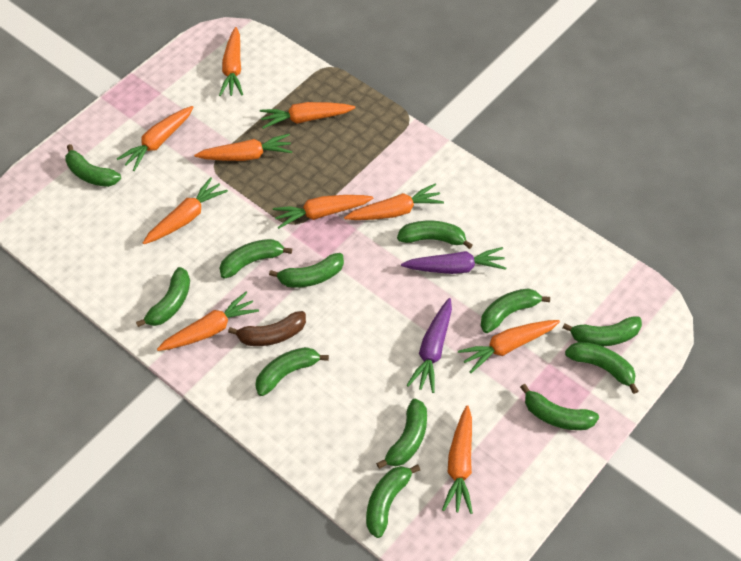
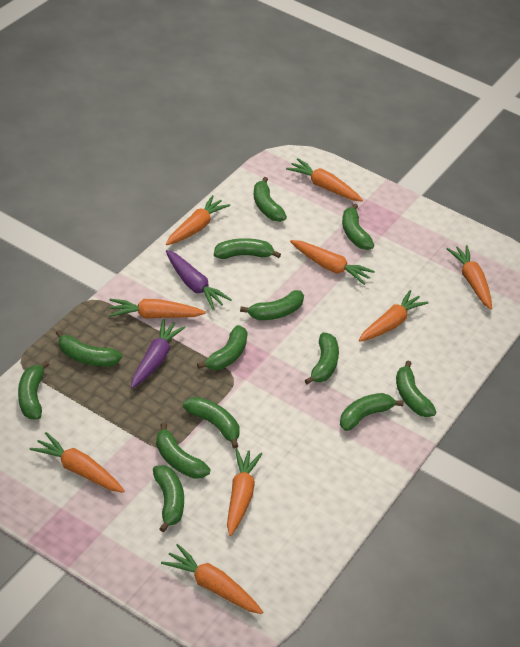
brown banana: [228,311,306,346] = 1 -> none = 0
green banana: [65,144,121,187] [136,267,190,327] [220,239,292,279] [255,347,329,396] [269,253,344,288] [366,464,420,538] [376,399,427,469] [397,221,473,249] [481,289,550,333] [520,384,599,430] [563,317,642,347] [565,342,638,394] = 12 -> [18,361,49,419] [56,330,122,367] [153,465,184,533] [156,423,211,479] [183,397,240,448] [197,325,248,370] [214,238,281,259] [240,290,304,320] [254,177,287,222] [305,333,339,385] [340,393,404,431] [342,204,374,250] [396,361,436,417] = 13
orange carrot: [117,106,193,171] [143,177,228,244] [157,291,259,351] [194,134,292,161] [219,27,243,96] [260,102,355,129] [273,195,373,229] [344,183,444,220] [442,405,473,514] [458,320,560,373] = 10 -> [29,432,125,493] [109,299,206,319] [161,544,263,614] [166,195,230,245] [227,448,262,536] [286,158,363,202] [290,240,375,285] [359,290,428,342] [447,245,492,310] = 9

